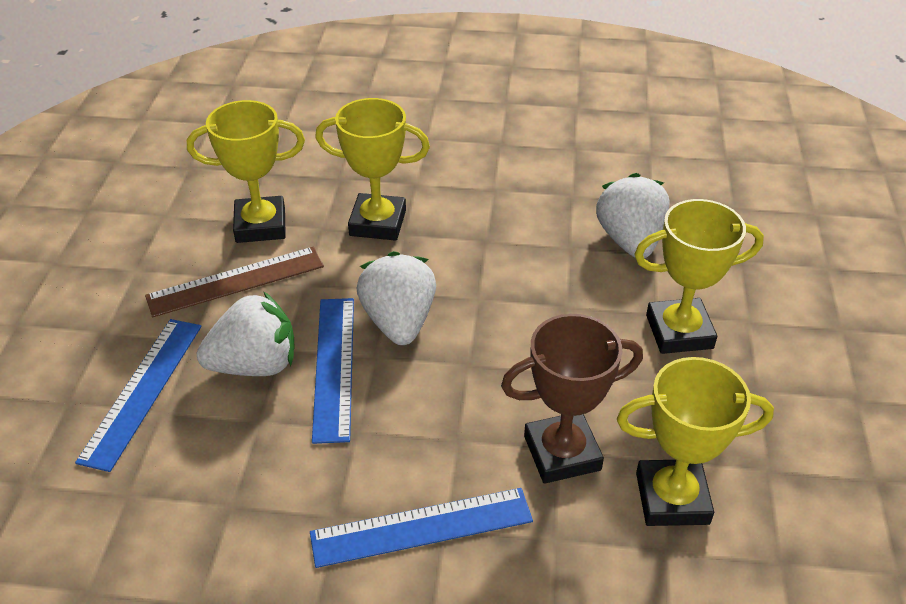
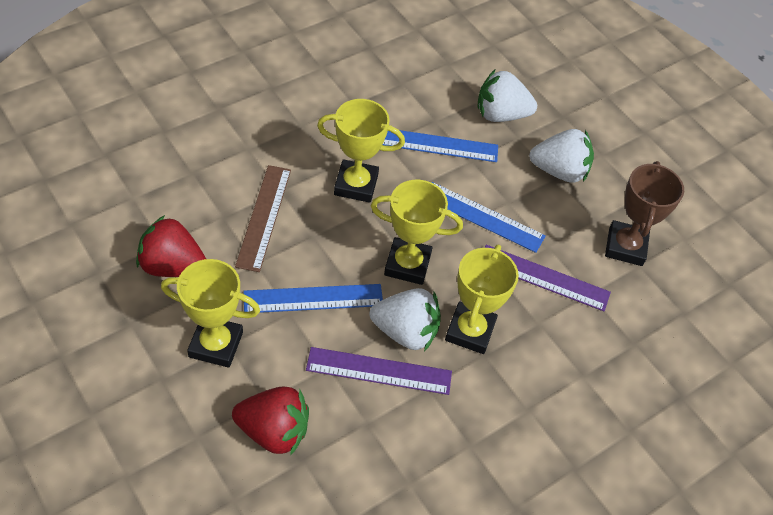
purple ruler: none = 0 -> [306,347,452,395] [485,245,611,311] = 2
red strawberry: none = 0 -> [136,215,206,277] [232,386,309,456] = 2

